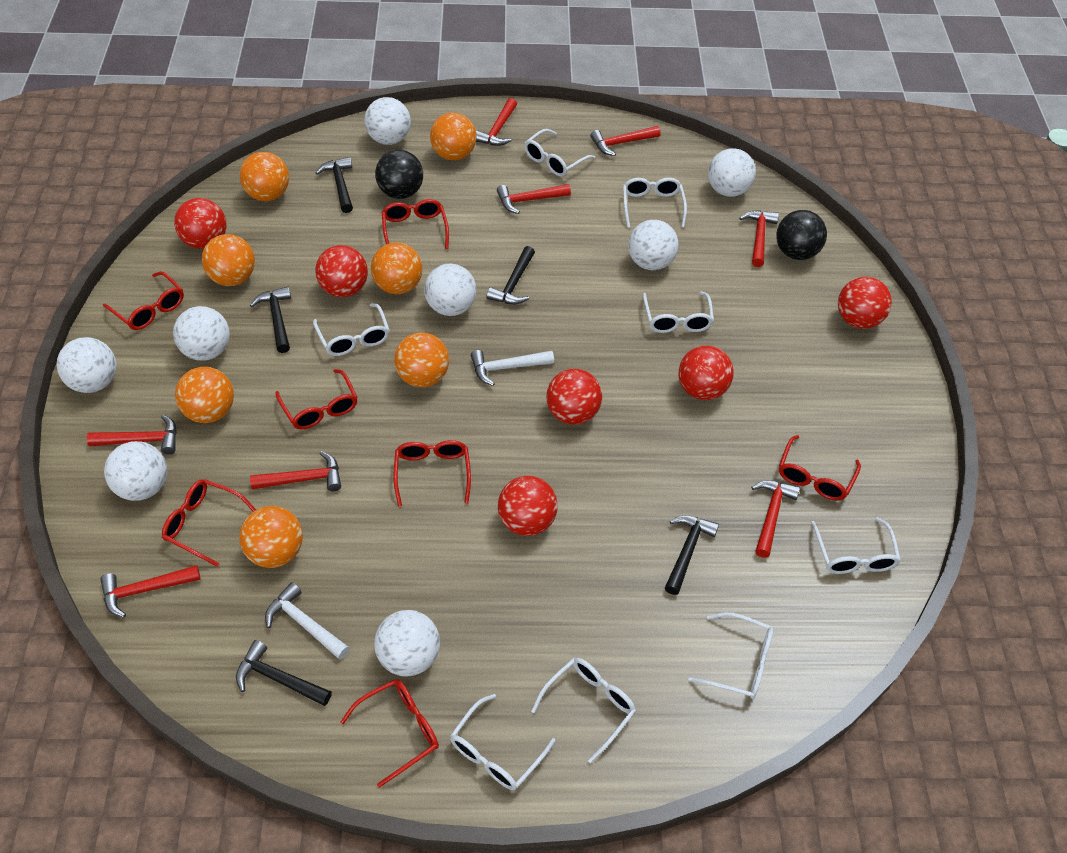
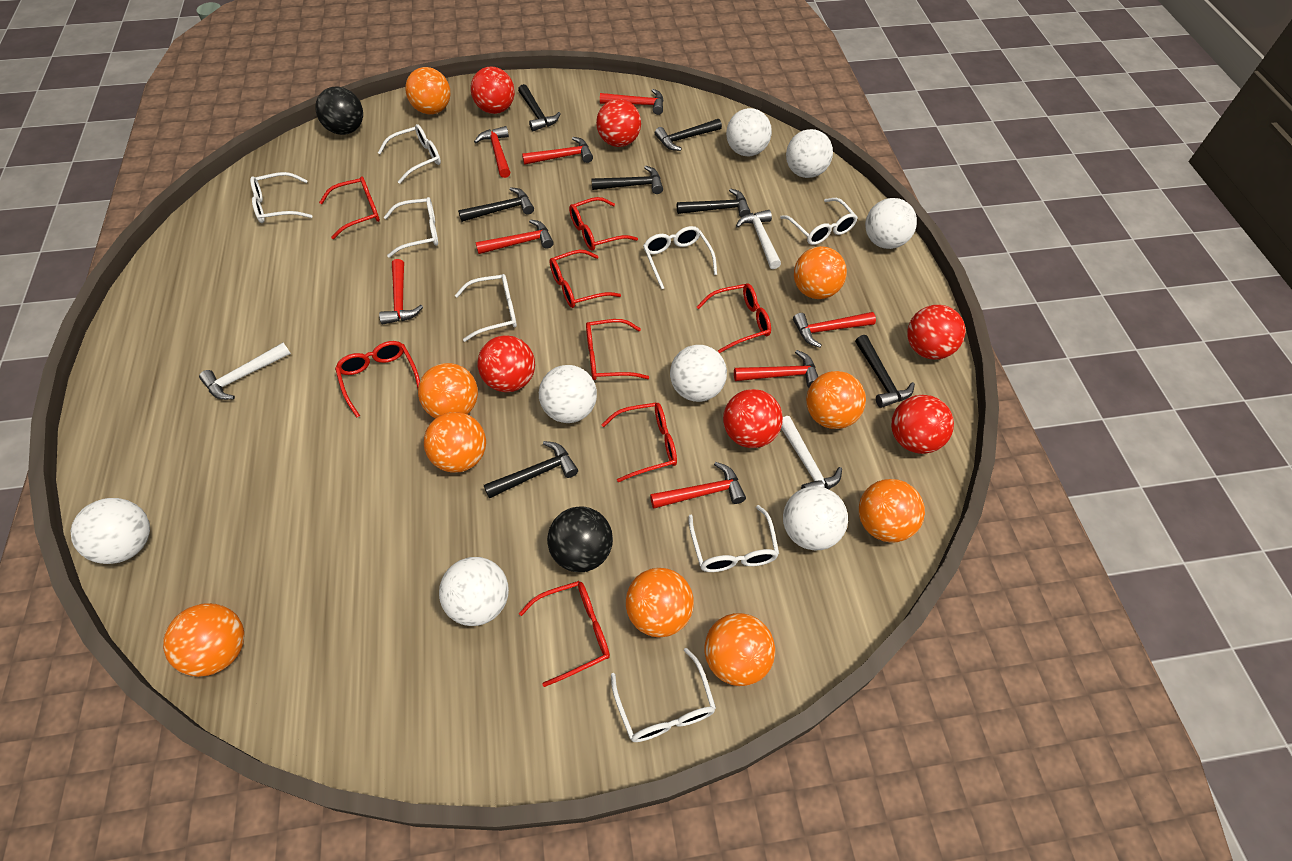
black hammer: [236,640,332,706] [250,286,291,353] [316,157,353,213] [487,246,535,305] [665,515,719,595] = 5 -> [458,187,534,222] [484,441,578,499] [518,84,561,131] [591,166,663,194] [655,119,722,151] [677,188,751,218] [855,335,915,408] = 7
orange ball: [175,367,234,423] [202,234,255,286] [239,506,303,568] [240,152,289,201] [371,242,422,294] [394,333,449,387] [430,113,476,160] = 7 -> [163,603,244,677] [405,67,450,114] [418,363,478,418] [424,412,486,473] [626,568,694,637] [705,613,775,686] [794,246,847,299] [806,371,866,429] [859,479,925,543] = 9
red glasses: [103,271,184,330] [162,479,256,567] [276,369,358,429] [341,679,439,788] [382,199,449,249] [394,440,471,507] [779,435,861,500] = 7 -> [319,177,380,239] [335,341,420,418] [519,581,610,687] [549,250,621,308] [569,197,638,251] [586,319,649,380] [601,402,677,482] [697,283,771,353] = 8
white hammer: [265,582,350,659] [471,350,554,386] = 2 -> [199,343,291,400] [736,210,781,269] [781,416,842,489] = 3

